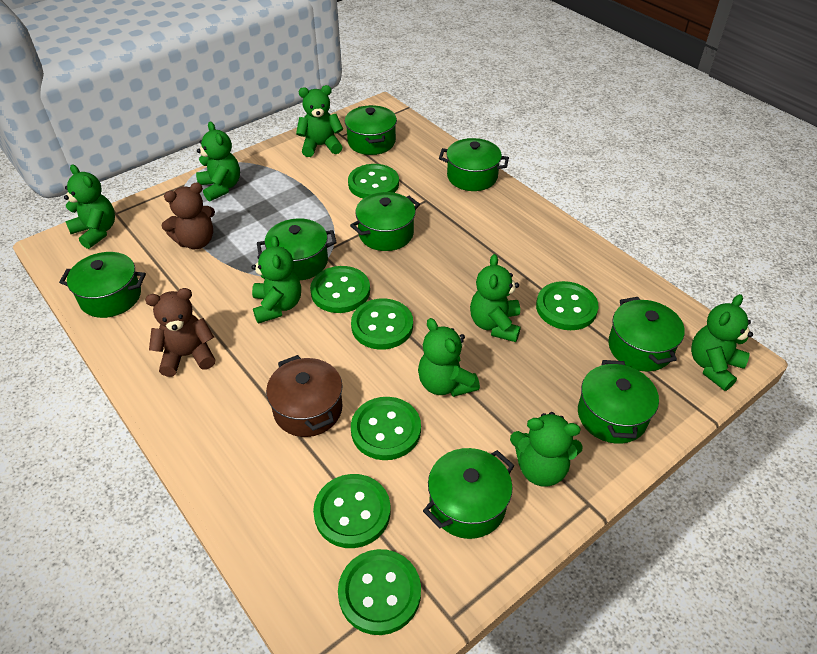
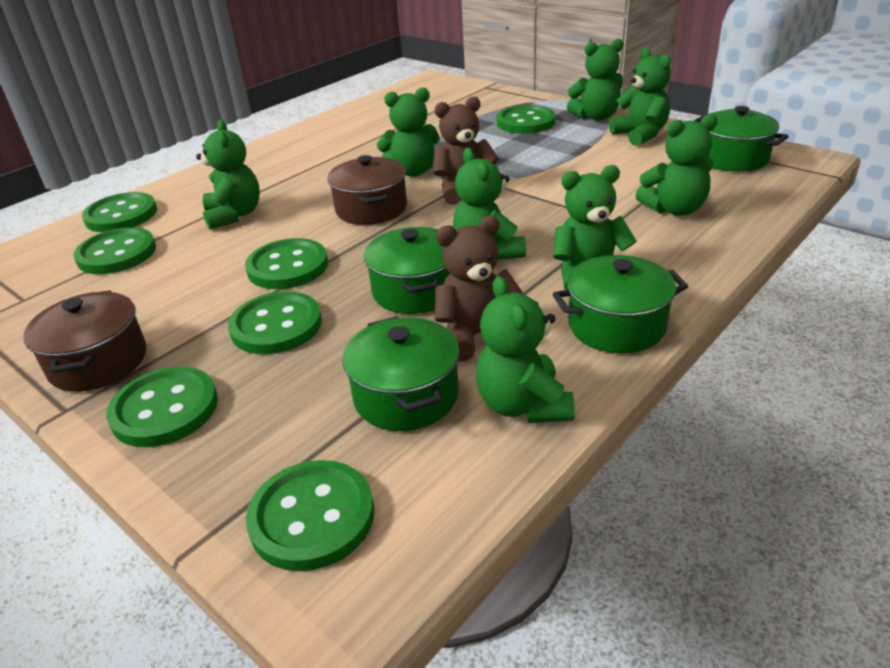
brown pot: [266,355,343,437] = 1 -> [23,290,146,392] [327,155,407,225] = 2
green pot: [59,252,146,318] [257,218,337,280] [345,105,397,155] [350,192,420,251] [423,448,514,539] [439,138,509,191] [578,360,659,444] [608,297,685,372] = 8 -> [342,316,460,431] [364,227,450,314] [553,255,688,353] [694,106,789,172] = 4

